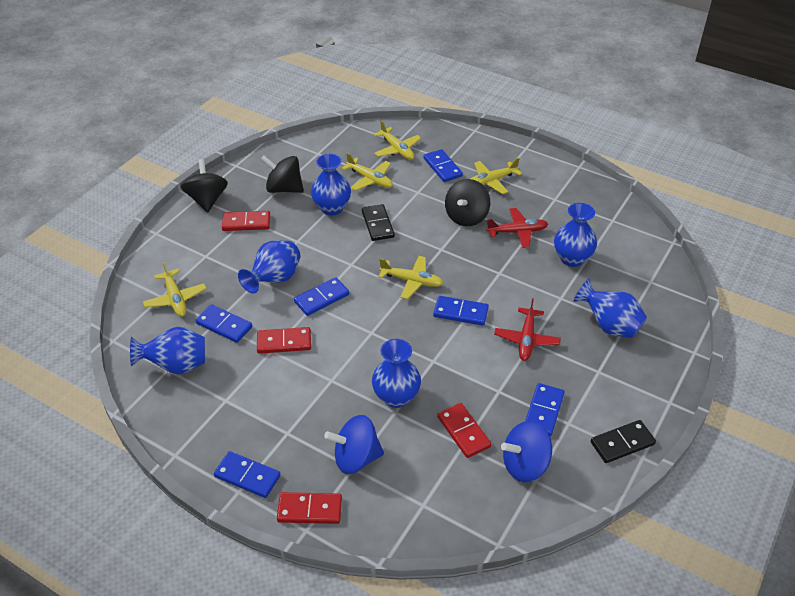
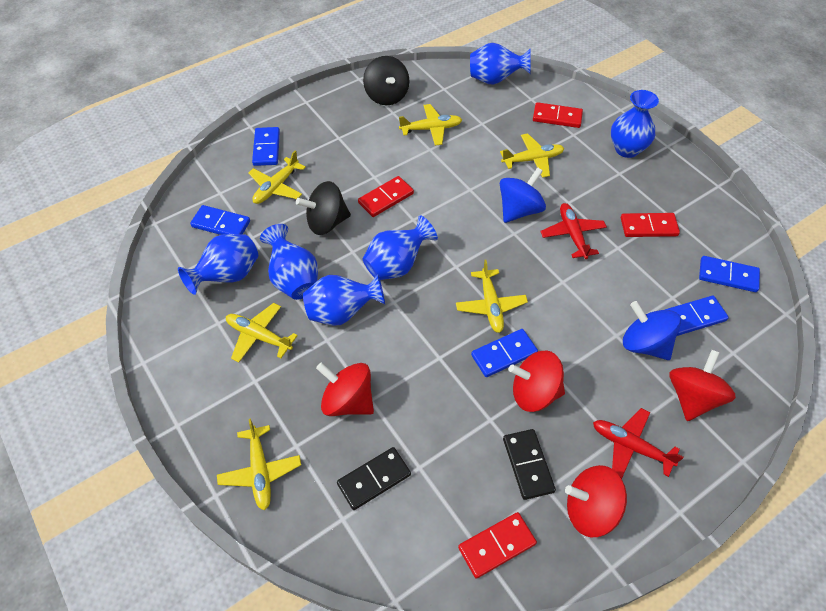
black spinning top: [181,159,228,212] [260,156,304,193] [445,179,490,226] = 3 -> [296,181,351,235] [363,56,409,105] = 2
blue domino: [195,304,252,343] [214,451,281,498] [294,277,349,316] [423,149,463,182] [433,296,489,326] [525,383,565,436] = 6 -> [190,205,250,235] [252,127,280,166] [471,329,538,377] [665,296,729,336] [699,256,760,292] = 5
red spinning top: none = 0 -> [316,362,374,416] [508,351,565,412] [565,465,627,537] [670,350,736,421] = 4
yellow plane: [143,261,206,317] [342,153,393,191] [374,120,421,160] [378,256,443,299] [471,158,522,194] = 5 -> [217,419,301,511] [226,303,298,362] [248,151,306,204] [399,104,462,146] [456,260,528,333] [500,133,564,178] = 6

